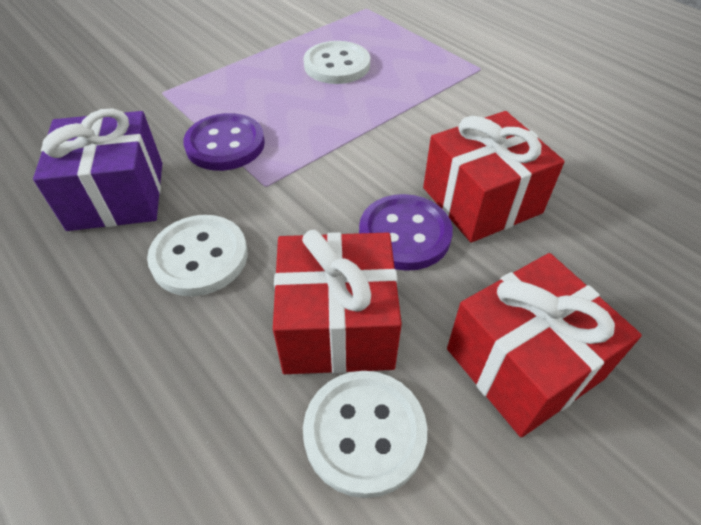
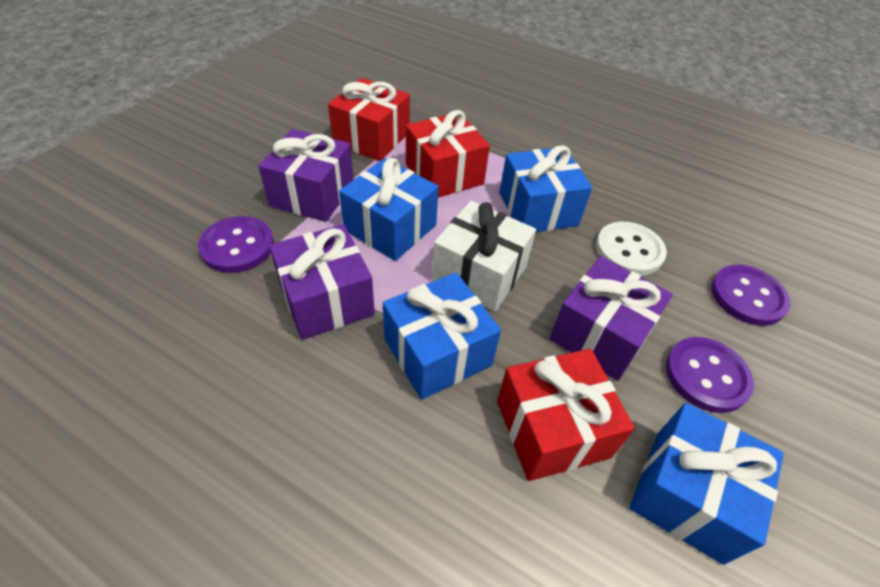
blue gift: none = 0 -> [339,158,439,261] [383,272,501,400] [499,146,592,232] [629,403,784,565] = 4
purple button: [183,113,265,171] [359,194,453,271] = 2 -> [198,216,274,273] [666,337,754,413] [711,265,791,326] = 3
purple gift: [33,108,162,231] = 1 -> [259,129,354,222] [269,224,375,340] [549,256,673,381] = 3
white button: [147,215,248,296] [303,371,427,498] [304,41,370,84] = 3 -> [596,222,667,276] = 1
white gift: none = 0 -> [432,201,536,312] = 1

